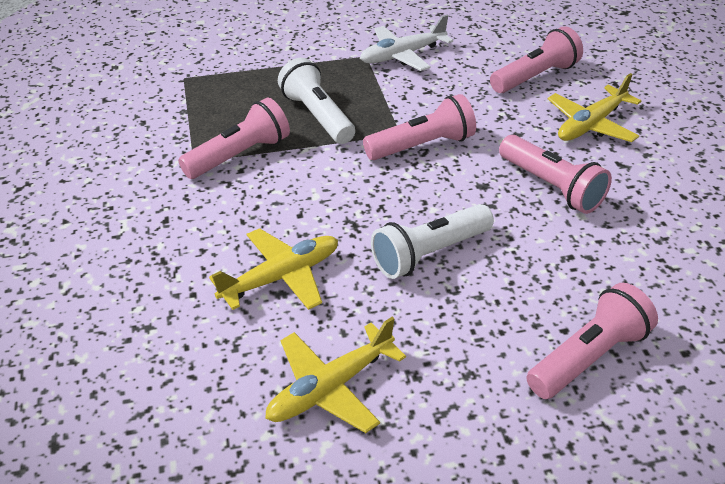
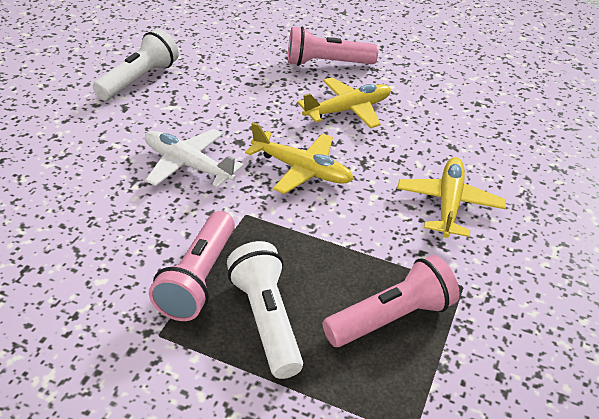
pink flashlight: [178,98,290,179] [363,94,476,160] [490,26,583,93] [499,135,612,214] [526,283,658,399] = 5 -> [149,211,235,321] [288,26,378,66] [322,255,460,347] = 3

